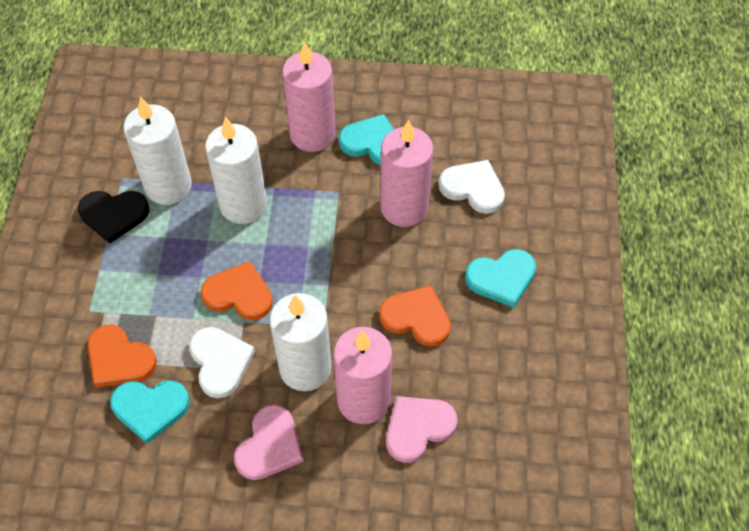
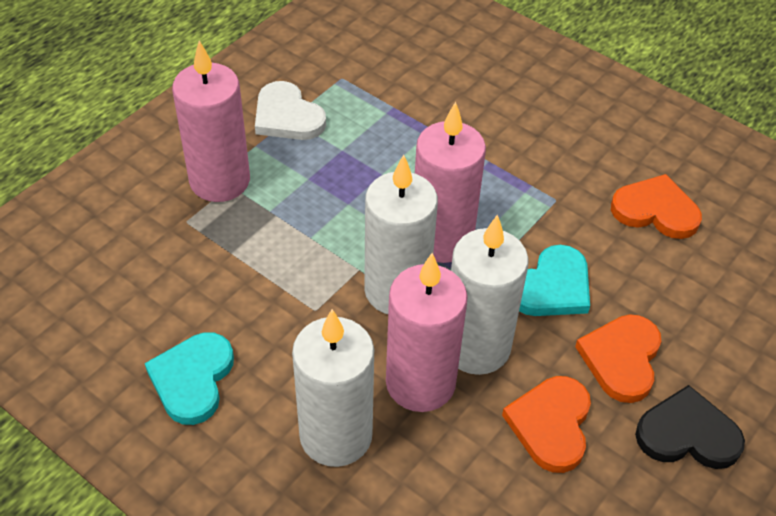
pink heart: [234,405,304,480] [386,396,458,463] = 2 -> none = 0
turquoise heart: [110,380,190,444] [338,114,394,165] [465,249,536,308] = 3 -> [145,332,234,425] [519,245,590,316] = 2
white heart: [189,327,255,398] [439,160,505,214] = 2 -> [255,81,326,140] = 1

